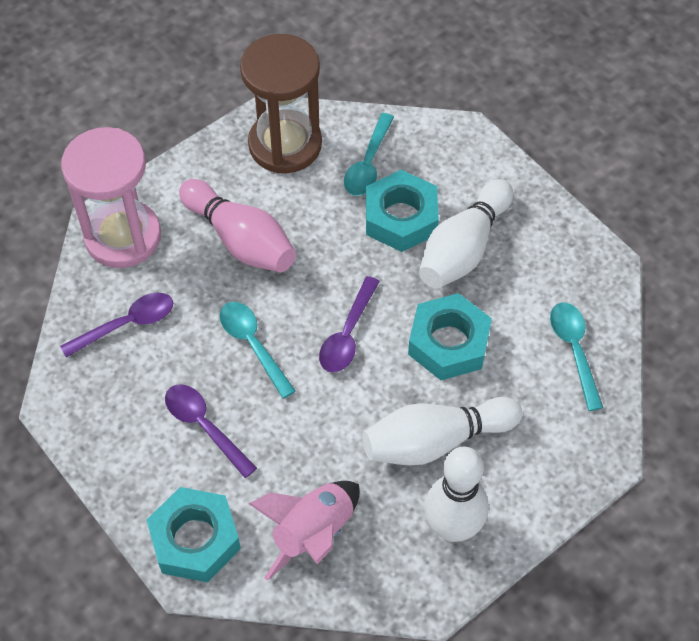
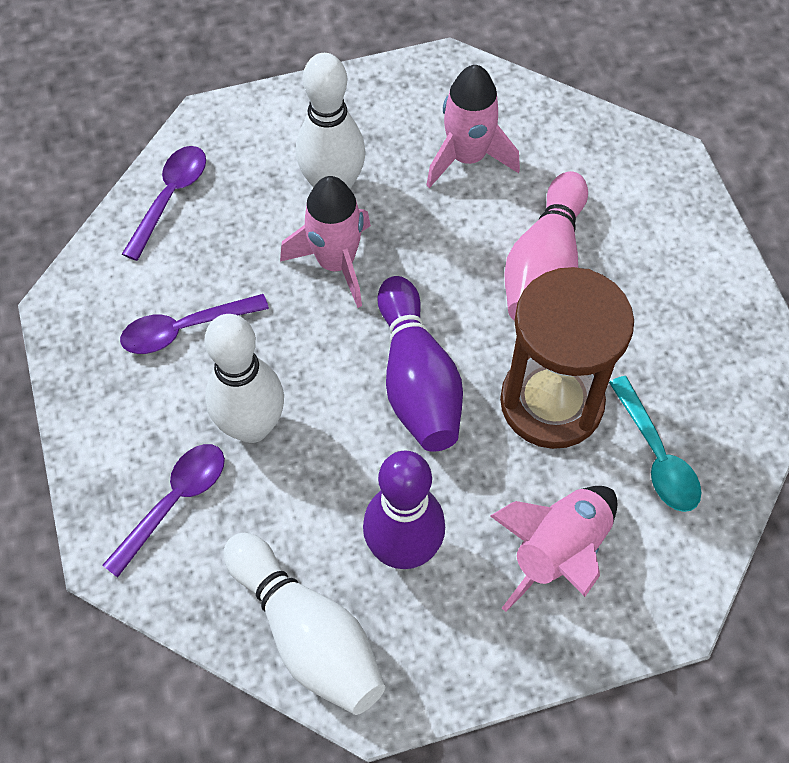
pink hourglass: [61,127,161,268] = 1 -> none = 0
pink rocket: [249,481,360,581] = 1 -> [280,176,371,308] [426,65,520,188] [490,486,618,612] = 3
purple bowling pin: none = 0 -> [363,451,445,569] [377,276,463,452] = 2
turquoise nut: [146,487,241,582] [366,170,439,252] [408,293,492,380] = 3 -> none = 0
turquoise spoon: [219,302,296,399] [344,113,394,196] [550,303,603,411] = 3 -> [609,376,701,512] = 1

